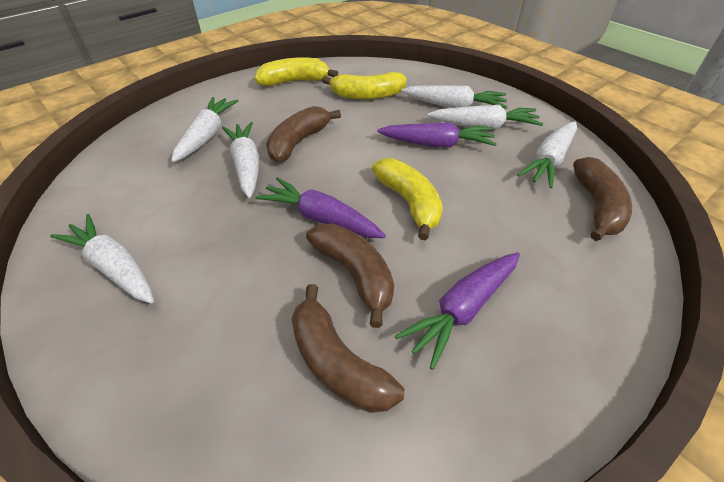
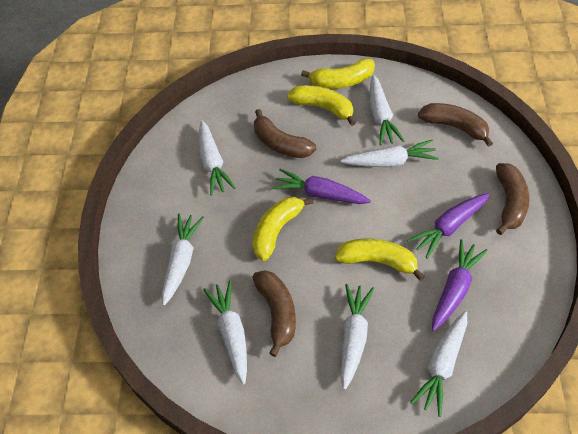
white carrot: [50,214,154,304] [171,97,239,162] [222,122,259,198] [401,85,507,109] [427,105,543,129] [517,121,577,188] = 6 -> [162,214,204,306] [199,120,236,196] [203,281,247,385] [340,284,375,390] [341,140,439,167] [370,75,404,145] [410,311,467,417] = 7
yellow banana: [254,57,338,86] [322,72,407,99] [372,158,443,240] = 3 -> [252,197,313,261] [287,85,356,126] [301,58,375,89] [335,238,425,281] = 4

